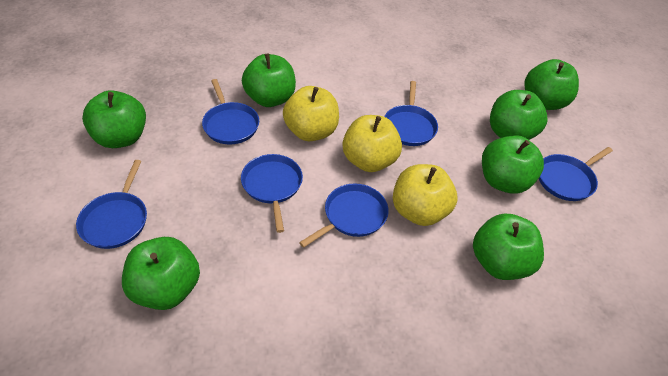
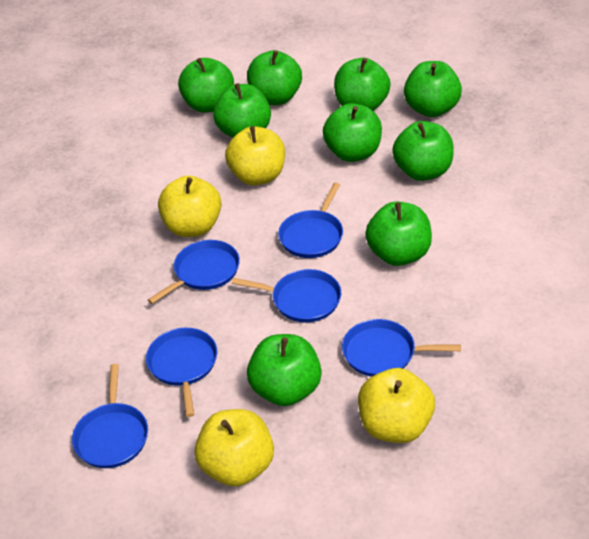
green apple: [82,90,146,148] [122,237,200,310] [242,53,296,107] [473,214,544,280] [482,135,544,194] [490,90,547,140] [524,59,579,110] = 7 -> [178,58,234,113] [213,83,271,138] [247,50,302,105] [247,334,322,406] [323,103,382,162] [334,58,391,110] [365,202,432,266] [392,121,454,181] [404,61,462,117] = 9
yellow apple: [283,86,339,141] [342,115,402,172] [393,164,457,226] = 3 -> [158,176,222,237] [195,409,274,487] [225,126,285,185] [358,368,435,443] = 4

